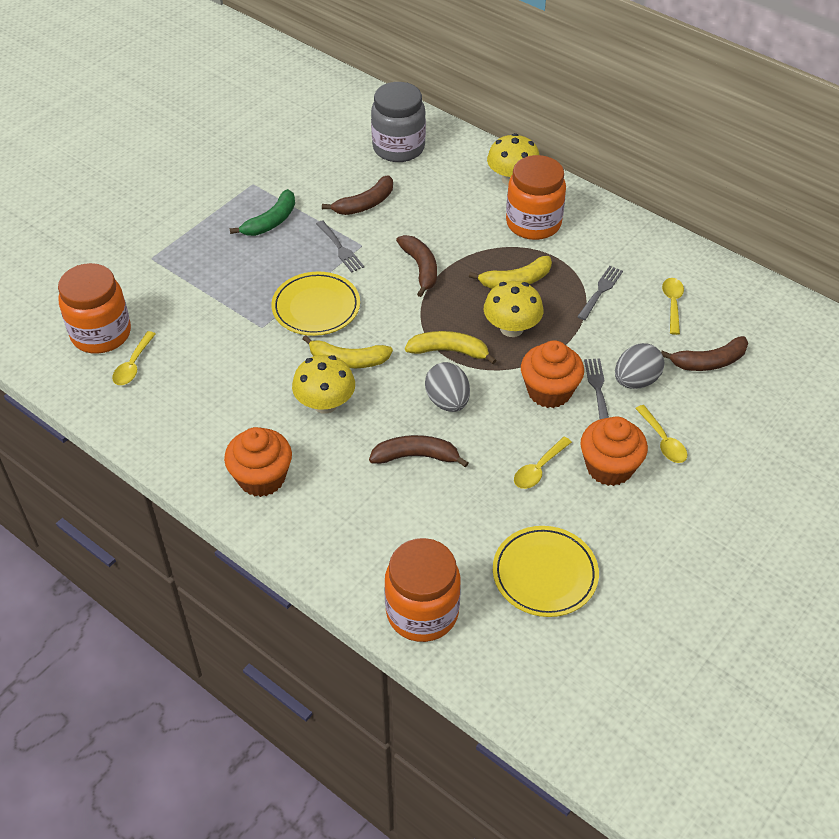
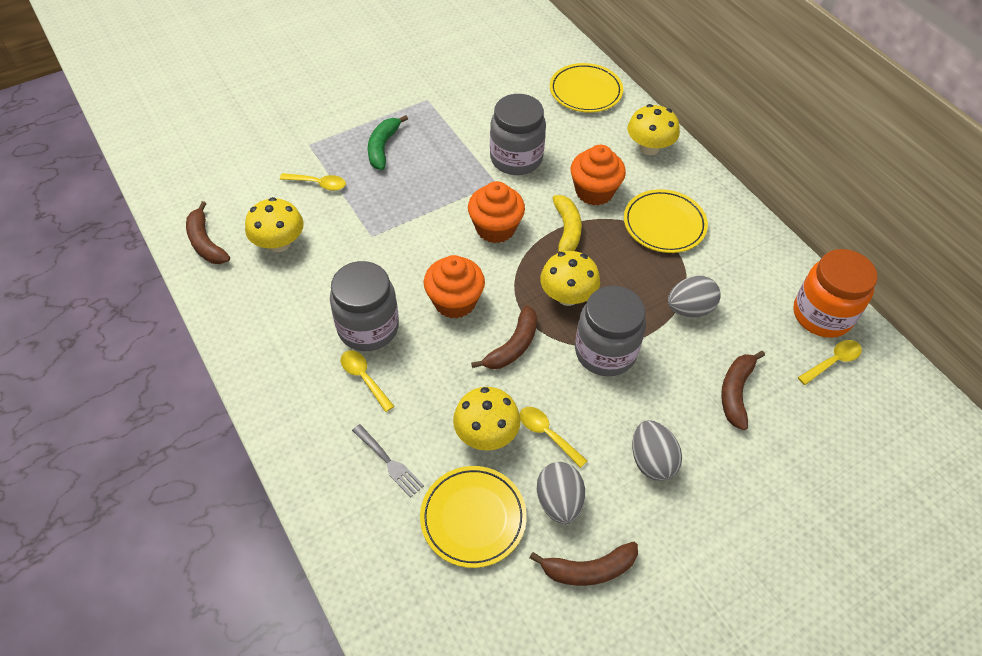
grey egg: [425,362,470,412] [615,343,664,389] = 2 -> [537,462,585,524] [632,420,682,481] [668,276,721,318] = 3
grey fork: [316,220,364,273] [577,266,623,320] [584,359,609,419] = 3 -> [352,424,424,498] = 1
grey jar: [371,82,426,162] = 1 -> [330,261,399,351] [490,94,546,175] [575,286,646,376] = 3
orange jar: [58,263,131,354] [384,538,461,642] [506,155,566,240] = 3 -> [793,249,878,338] = 1
yellow banana: [303,335,393,368] [405,331,497,364] [469,256,552,289] = 3 -> [553,195,582,254] = 1
yellow mushroom: [292,355,355,414] [484,281,543,337] [487,133,539,185] = 3 -> [245,197,304,252] [453,387,521,451] [540,251,600,306] [627,104,680,155] = 4
yellow plate: [271,272,360,336] [493,526,599,617] = 2 -> [420,466,527,568] [550,63,623,113] [624,189,708,253] = 3

